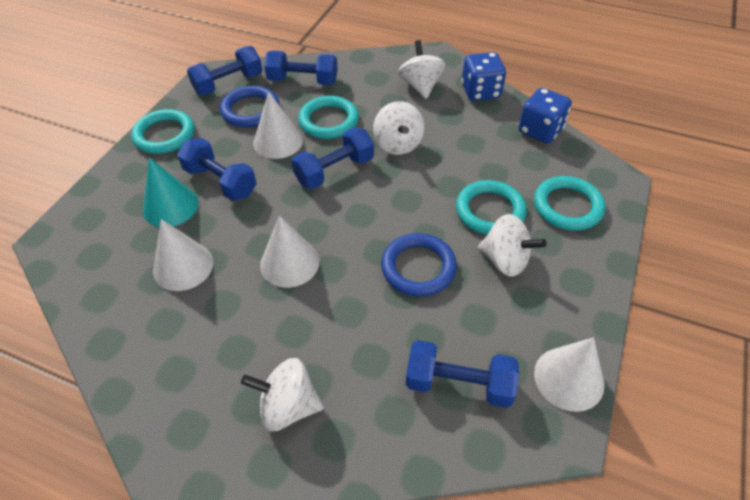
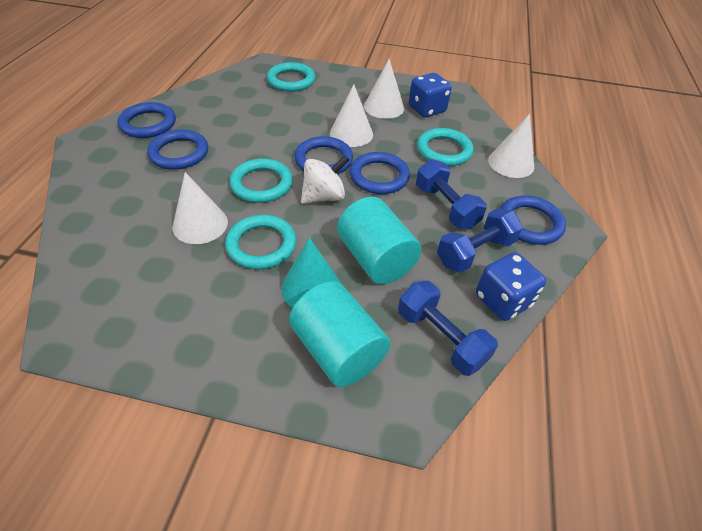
blue dumbbell: [177,138,257,201] [187,46,262,95] [264,50,337,85] [292,128,374,189] [406,340,519,408] = 5 -> [398,281,498,376] [416,159,487,229] [437,208,523,273] = 3
blue ring: [220,86,280,128] [381,233,457,297] = 2 -> [118,102,176,138] [147,130,208,170] [294,136,353,174] [350,152,410,194] [500,196,566,245] = 5
turquoise cylinder: none = 0 -> [289,281,391,387] [337,196,421,284] = 2
white spinning top: [241,358,324,432] [373,101,424,155] [398,40,446,99] [478,214,546,276] = 4 -> [301,155,350,204] = 1

